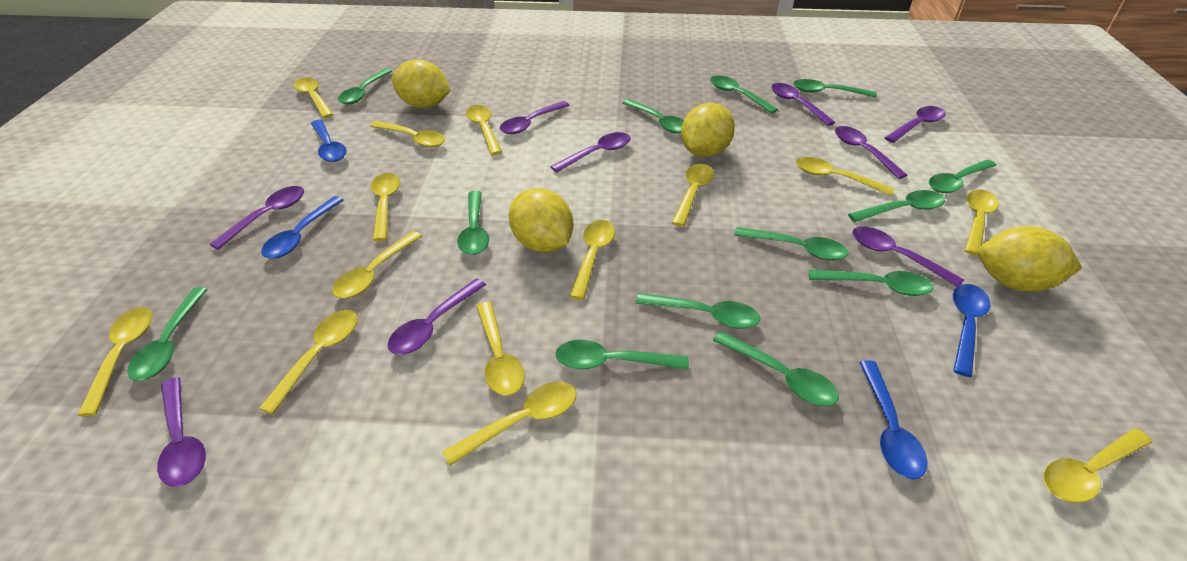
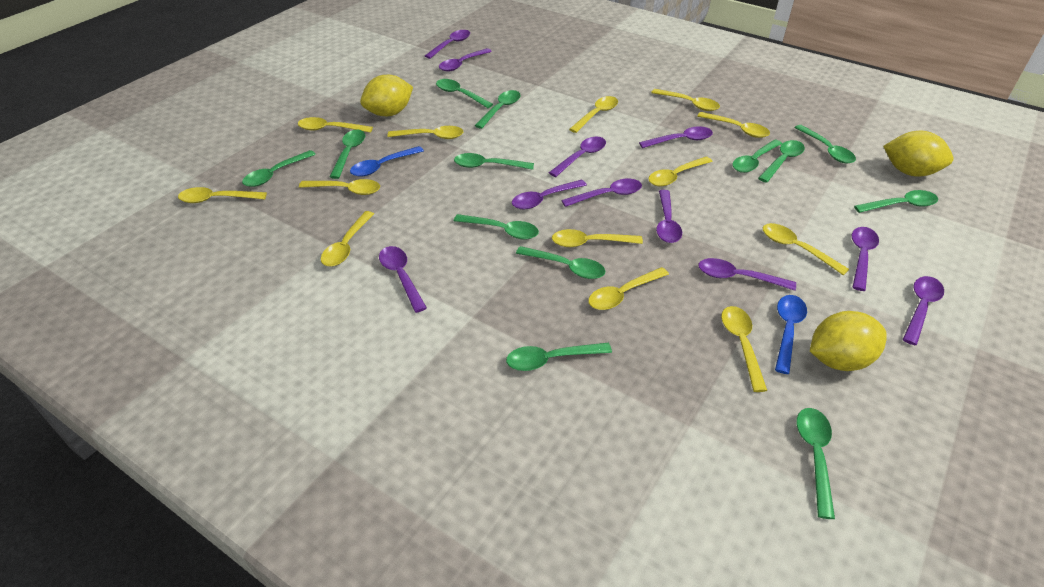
blue spoon: [261,196,344,258] [311,120,347,162] [859,360,927,479] [953,284,991,377] = 4 -> [350,146,424,177] [775,295,807,374] = 2
purple spoon: [157,377,206,487] [210,186,304,250] [387,279,486,354] [500,101,570,134] [551,132,630,173] [771,83,835,126] [835,126,907,179] [852,226,965,287] [884,106,946,143] = 9 -> [379,246,427,313] [425,30,470,59] [439,48,492,72] [512,179,587,209] [549,137,606,177] [561,179,642,207] [639,126,713,148] [656,190,682,243] [698,258,796,291] [852,227,879,291] [903,276,944,345] = 11
yellow lemon: [392,60,451,108] [508,188,573,252] [681,103,735,157] [978,226,1082,292] = 4 -> [360,75,413,116] [810,311,887,371] [883,131,953,177] = 3
yellow spoon: [77,307,152,416] [259,310,358,414] [294,77,333,118] [332,231,422,298] [370,121,445,147] [371,173,400,241] [442,382,576,466] [466,105,502,155] [476,302,525,396] [569,220,615,300] [672,164,714,227] [796,157,895,196] [965,190,999,256] [1043,428,1153,503] = 14 -> [178,187,267,203] [298,117,373,133] [299,179,380,195] [321,211,374,266] [387,126,463,139] [552,229,643,247] [569,96,618,133] [588,267,669,310] [648,157,712,186] [651,89,720,111] [697,112,770,138] [721,306,767,392] [763,223,849,276] = 13

